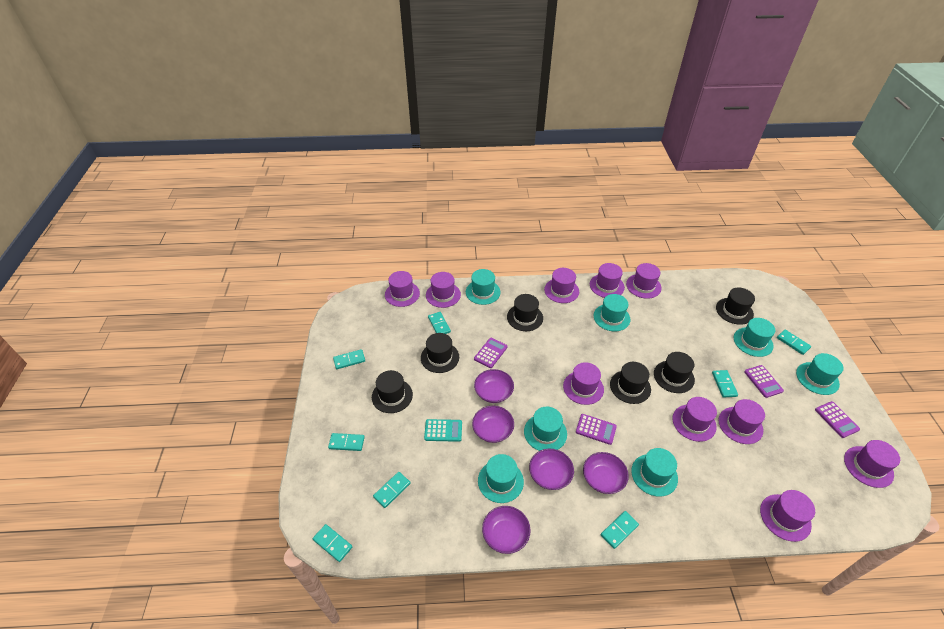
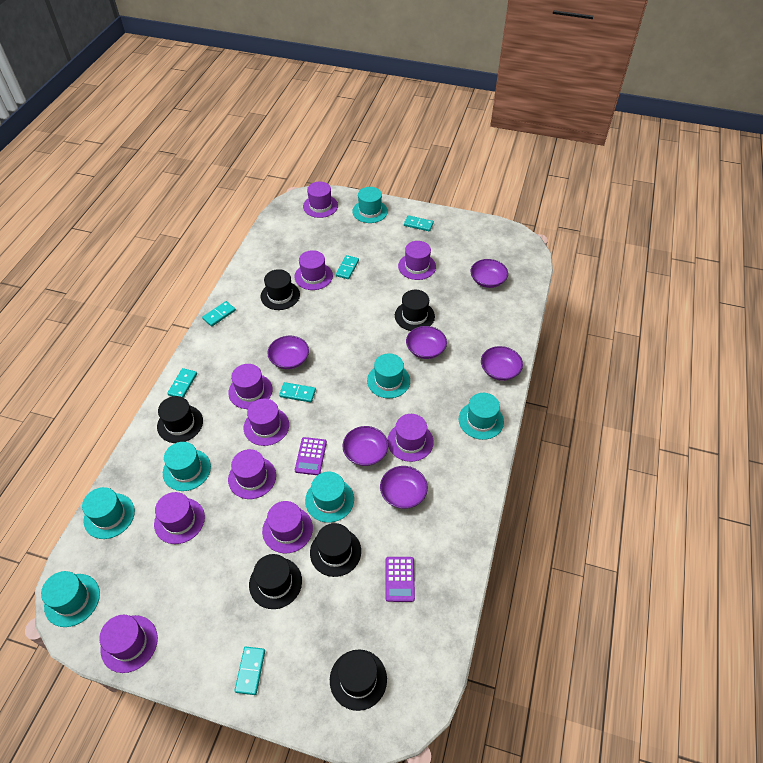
purple bowl: [472,406,514,443] [474,369,514,403] [482,506,531,554] [529,449,574,490] [583,452,629,494] = 5 -> [267,336,309,369] [342,426,388,466] [380,466,428,509] [406,326,447,359] [470,259,508,288] [481,346,523,381] = 6
purple calculator: [474,338,508,368] [576,414,617,445] [744,365,784,398] [815,401,860,438] = 4 -> [295,437,327,475] [386,557,415,602] = 2
turquoise calculator: [424,419,462,442] = 1 -> none = 0
turquoise domino: [313,524,352,562] [328,433,365,451] [333,349,365,369] [373,472,410,508] [428,312,451,334] [601,511,639,549] [712,370,738,398] [777,330,811,355] = 8 -> [167,368,197,398] [202,301,236,327] [234,647,265,695] [279,382,316,402] [336,255,359,279] [404,215,434,231] = 6

